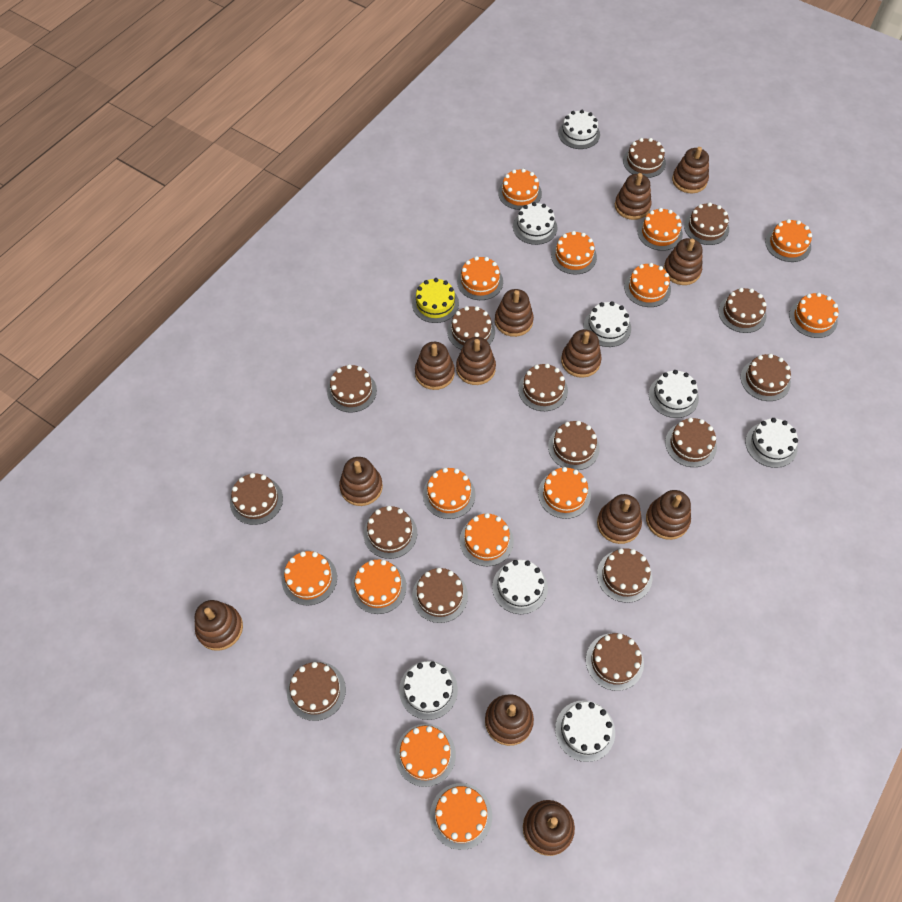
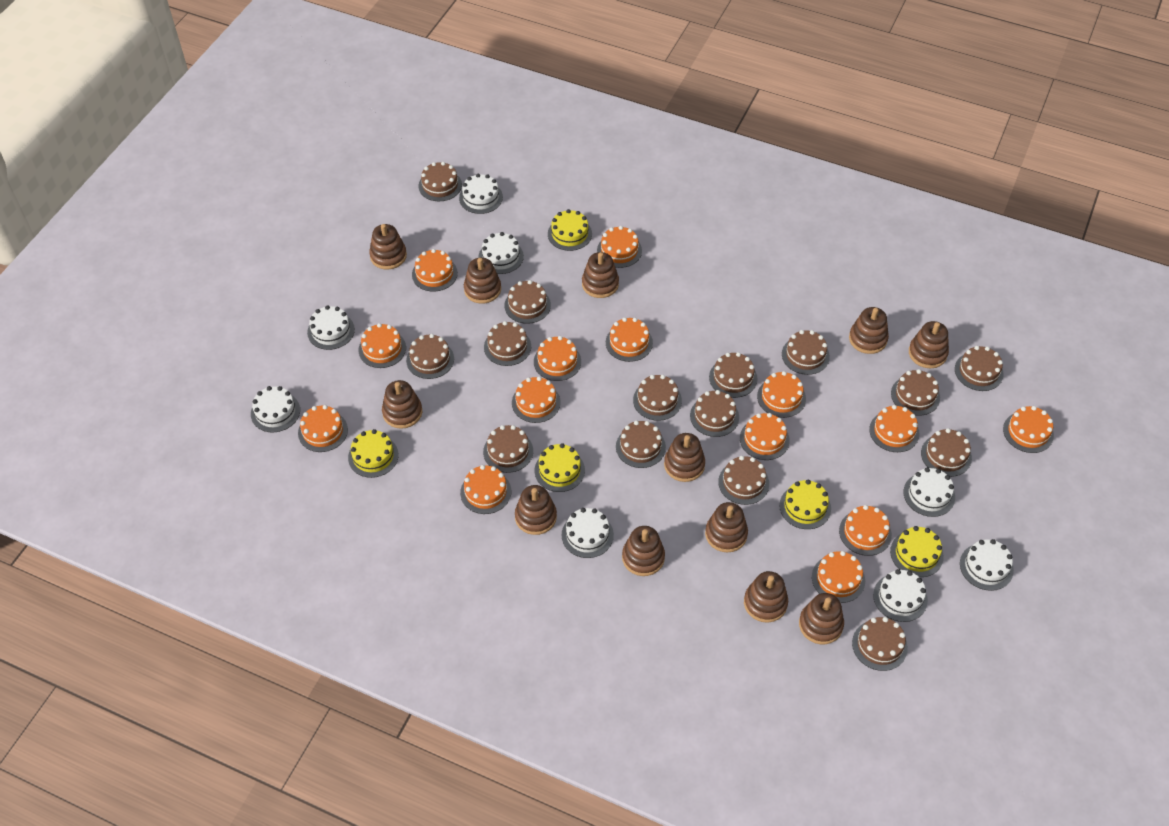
brown stacking toy: [195,600,243,651] [339,457,383,506] [415,342,455,390] [456,337,496,385] [485,694,534,746] [495,289,534,337] [523,800,575,856] [561,329,602,378] [597,494,642,544] [615,173,652,220] [646,490,691,540] [663,238,702,285] [672,147,709,193] = 13 -> [369,224,407,270] [382,380,422,429] [464,258,501,304] [515,485,557,535] [582,252,619,298] [622,526,665,576] [664,433,705,482] [705,502,748,552] [744,571,788,623] [799,593,844,644] [849,307,889,354] [909,321,949,368] = 12
yellow cake: [412,278,459,323] = 1 -> [348,429,399,478] [535,443,585,492] [548,209,592,251] [779,480,831,529] [890,526,944,577] = 5

